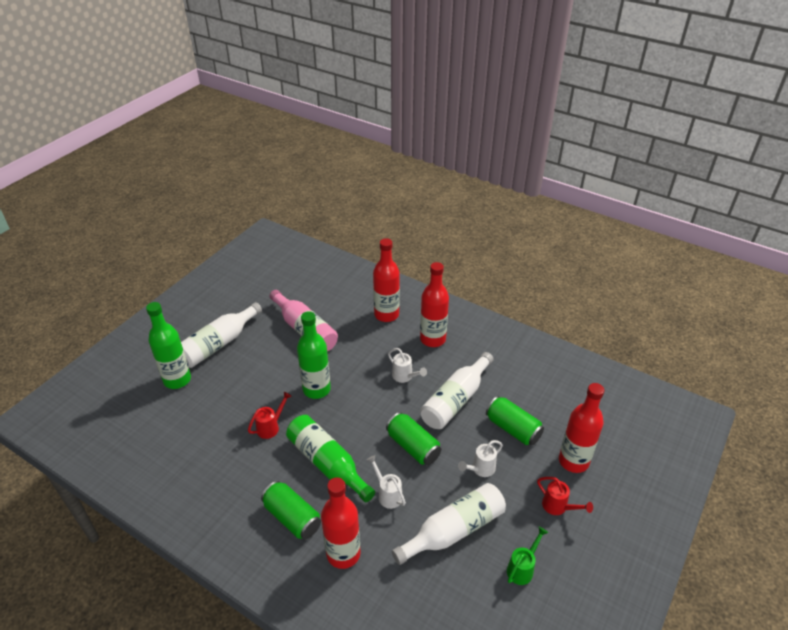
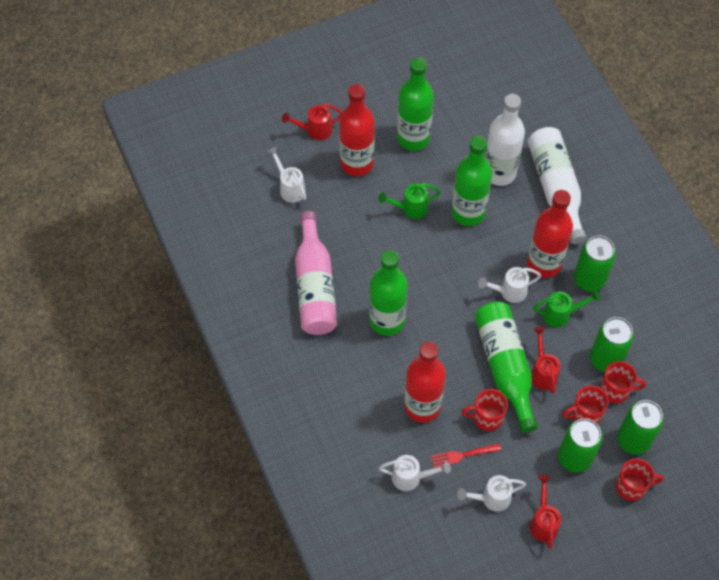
green bottle: [146,302,191,389] [286,415,375,502] [297,311,331,399] = 3 -> [369,250,408,336] [397,57,434,151] [452,136,492,226] [474,301,538,433] = 4
green can: [261,481,321,539] [386,412,441,465] [486,396,544,445] = 3 -> [558,418,603,473] [574,236,616,292] [590,317,634,372] [617,400,664,455] = 4
green watering can: [507,527,548,585] = 1 -> [378,183,440,219] [533,290,601,327] = 2
red bottle: [321,477,361,569] [373,238,400,322] [420,262,449,347] [559,383,605,473] = 4 -> [339,84,375,176] [404,342,446,423] [527,190,573,278] = 3
red fork: none = 0 -> [431,443,501,468] = 1
red mug: none = 0 -> [462,389,508,431] [563,386,609,424] [600,361,646,403] [616,459,664,501] = 4
red watering can: [248,392,292,439] [537,477,593,515] = 2 -> [282,104,342,140] [530,475,561,549] [531,327,561,394] = 3
white bottle: [181,302,262,368] [392,483,506,565] [420,352,494,429] = 3 -> [485,94,525,186] [528,127,587,244] = 2
white watering can: [367,455,406,509] [388,348,427,383] [458,440,503,477] = 3 -> [267,147,306,203] [379,455,451,491] [457,475,526,512] [478,267,541,303] = 4

